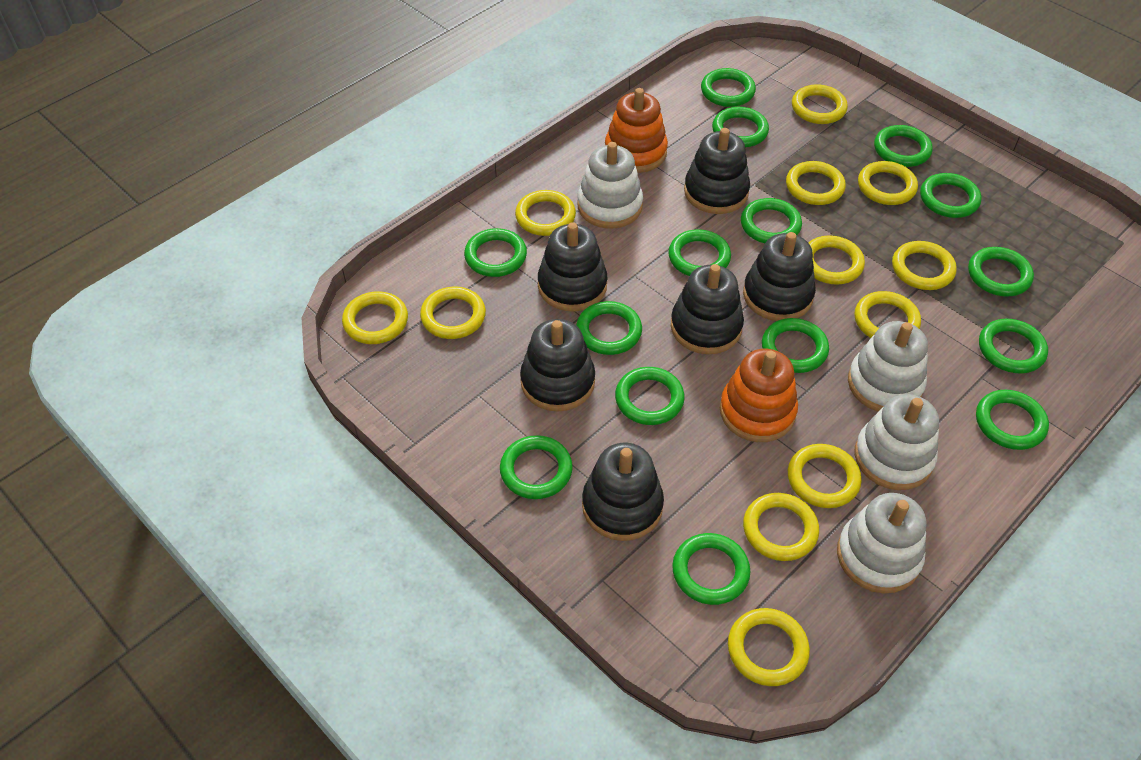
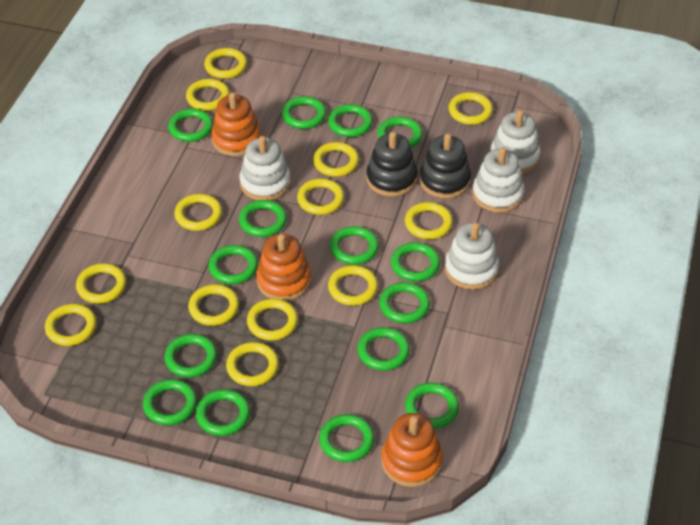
black stacking toy: [520,319,595,412] [538,222,607,312] [582,443,664,541] [671,264,744,354] [684,128,750,214] [743,232,816,321] = 6 -> [366,132,417,196] [420,133,471,199] = 2
orange stacking toy: [605,88,668,173] [720,348,798,442] = 2 -> [211,92,261,156] [256,234,311,301] [381,413,443,487] = 3
yellow ring: [342,291,408,344] [420,287,486,339] [515,190,576,236] [728,608,810,686] [743,493,819,561] [786,161,846,205] [788,444,862,508] [792,84,848,124] [808,235,865,285] [854,291,921,338] [858,161,918,205] [892,241,957,290] = 12 -> [45,304,97,346] [76,263,126,304] [174,194,222,231] [186,79,230,111] [188,284,239,326] [204,48,247,79] [226,342,279,386] [247,299,298,340] [297,179,344,215] [313,142,359,177] [328,265,378,306] [405,202,453,239] [448,92,493,125] = 13

